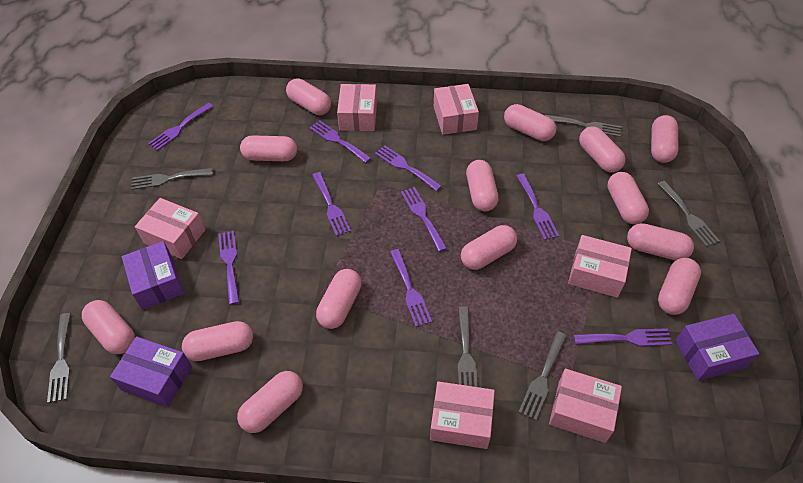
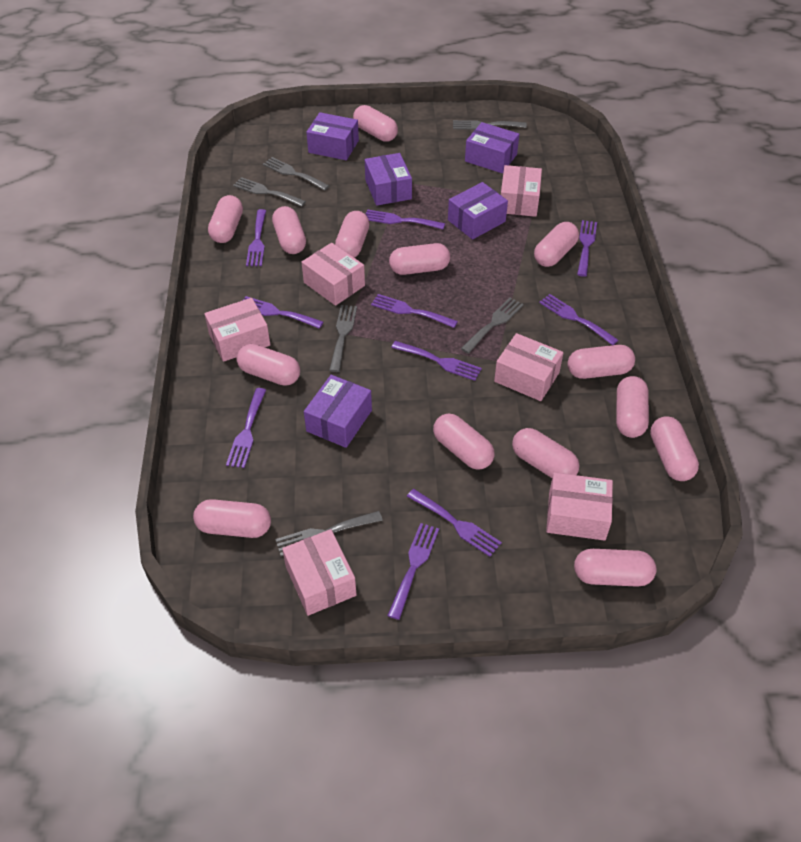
purple box: [110,336,192,407] [122,241,184,310] [675,314,760,381] = 3 -> [304,375,372,448] [306,112,359,160] [365,153,412,206] [448,182,508,240] [465,122,519,173] = 5
purple fork: [148,103,214,151] [218,231,239,305] [309,120,371,163] [312,172,351,236] [375,145,442,191] [390,249,432,327] [401,187,447,252] [516,173,559,240] [574,328,672,346] = 9 -> [226,388,266,468] [242,296,323,329] [246,209,266,266] [366,209,445,229] [371,294,458,328] [387,523,439,620] [391,341,482,381] [407,489,502,557] [539,294,618,345] [577,220,597,277] = 10

